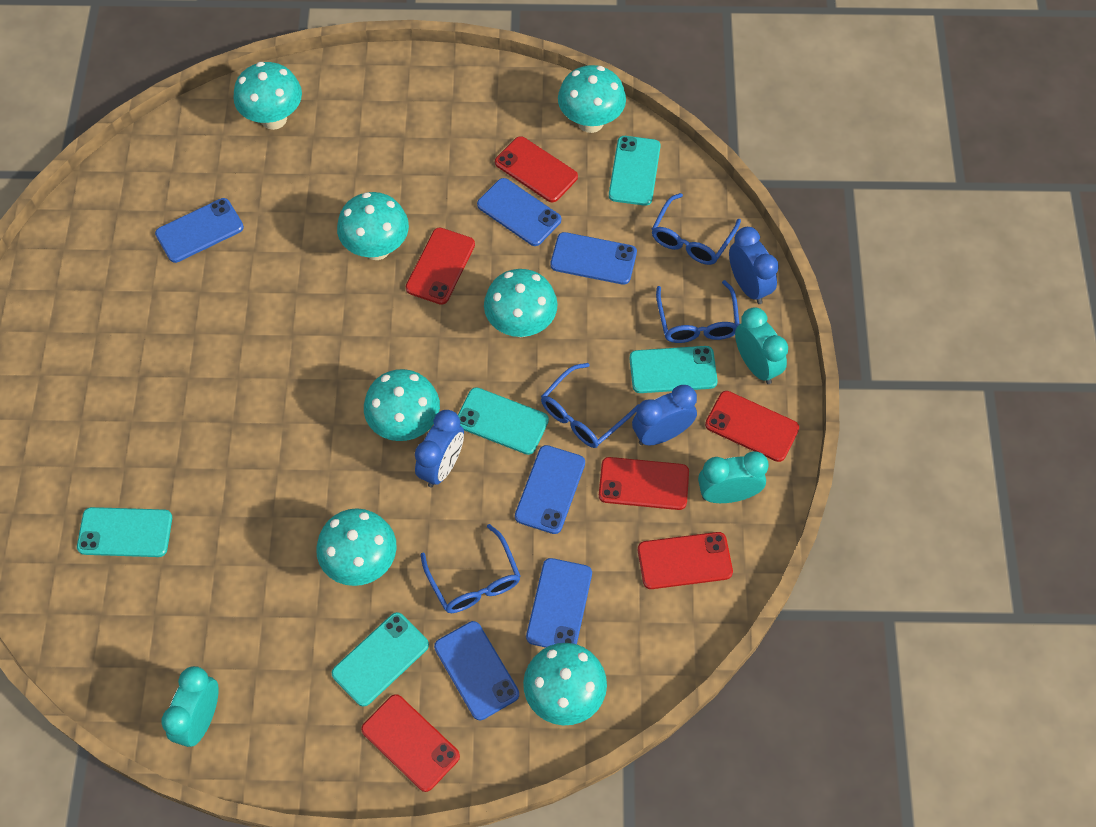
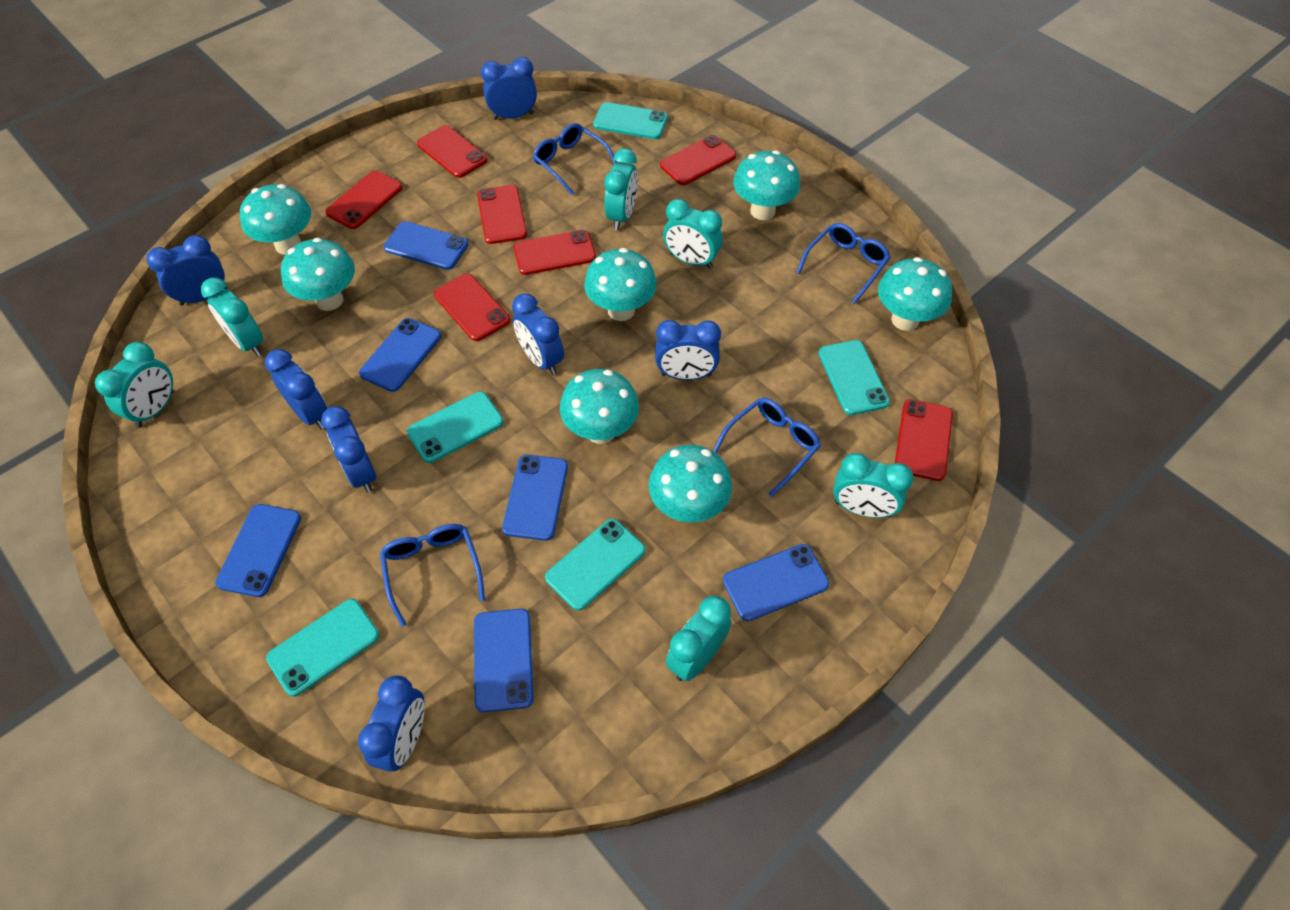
blue clock: [415,410,464,487] [632,385,697,445] [729,227,779,304] = 3 -> [146,235,227,306] [265,349,327,430] [321,406,376,493] [358,675,425,772] [481,57,537,120] [512,294,564,375] [655,320,721,380] = 7
red phone: [361,694,460,792] [406,228,475,305] [495,136,578,202] [599,457,689,510] [638,532,733,589] [705,391,799,462] = 6 -> [325,171,403,229] [417,125,488,178] [434,274,510,341] [477,185,527,244] [513,230,596,275] [660,135,736,185] [895,399,953,481] = 7
turquoise clock: [161,666,219,747] [698,451,769,503] [735,307,788,384] = 3 -> [95,342,174,428] [201,277,264,356] [604,148,638,230] [663,199,722,269] [666,596,732,681] [833,453,913,518] = 6

